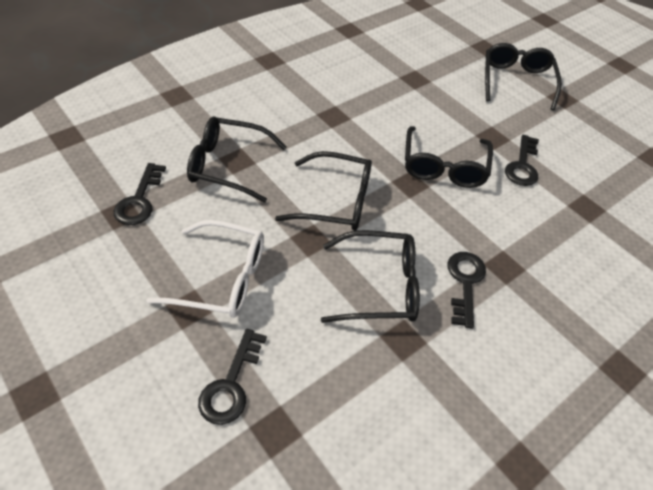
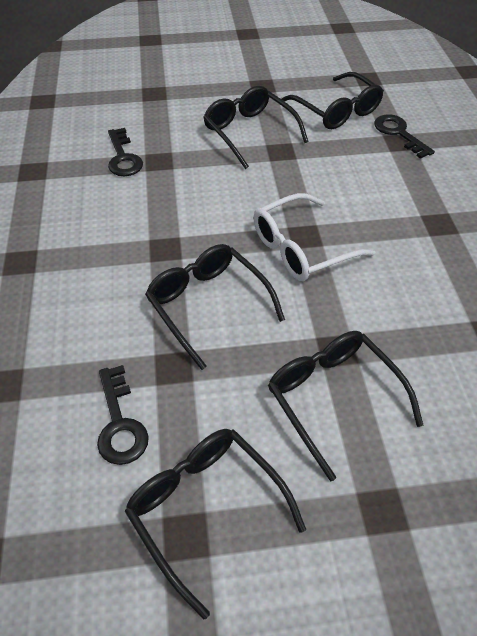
black key: [114,163,166,225] [198,329,267,425] [447,252,486,329] [505,135,539,186] = 4 -> [97,365,149,465] [108,128,143,176] [374,114,435,159] = 3

